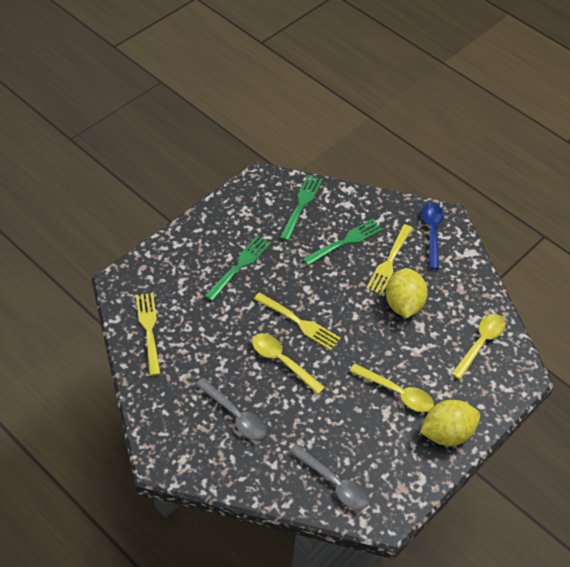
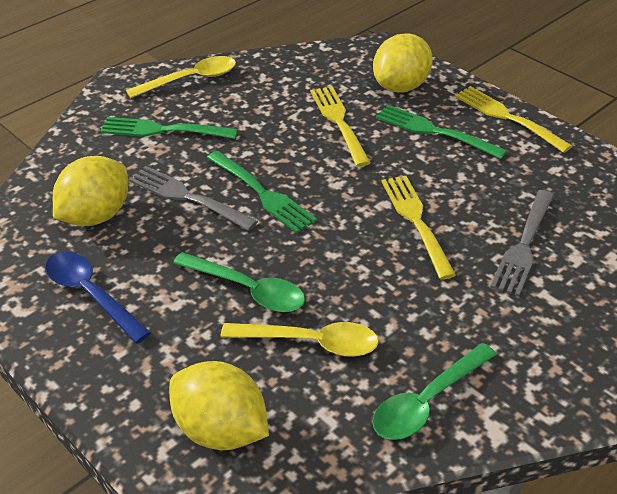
green spoon: none = 0 -> [173,252,305,312] [372,343,497,440] = 2
grey fork: none = 0 -> [129,166,258,231] [490,190,554,296] = 2
grey spoon: [195,378,267,440] [289,444,369,510] = 2 -> none = 0
yellow lemon: [386,268,428,318] [420,400,480,446] = 2 -> [53,156,128,226] [169,361,269,450] [373,33,433,92] = 3
yellow spoon: [252,333,325,394] [349,364,434,412] [451,314,505,380] = 3 -> [126,56,236,98] [221,322,379,357] = 2

